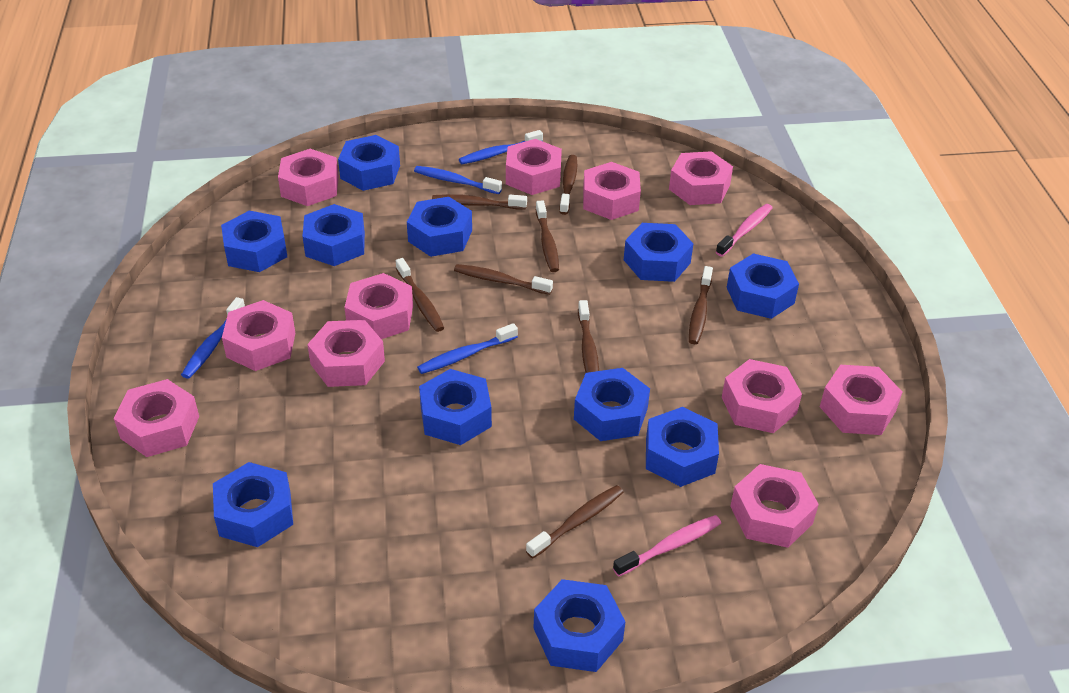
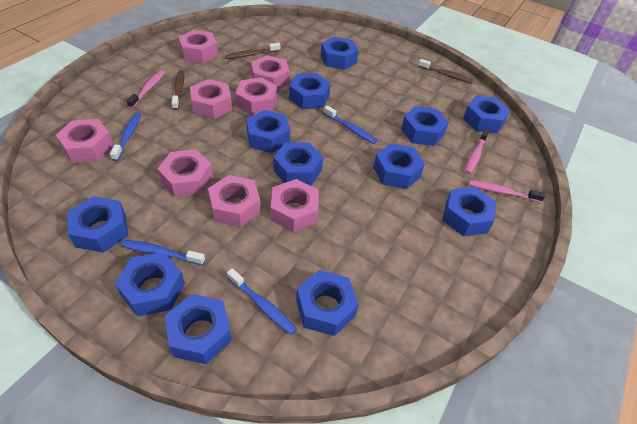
blue nut: [213,462,293,547] [221,211,287,272] [302,204,365,266] [338,135,400,191] [407,197,472,257] [419,369,492,445] [534,579,626,672] [574,368,650,441] [624,223,694,282] [646,407,719,487] [727,253,799,319] = 11 -> [67,196,128,253] [115,252,185,316] [165,294,232,364] [246,110,290,153] [273,142,323,186] [289,73,331,109] [296,270,359,336] [321,37,359,70] [373,143,425,189] [401,106,449,146] [443,187,496,236] [463,96,510,133] = 12
brown toothbrush: [396,258,444,332] [432,194,527,210] [454,264,553,295] [526,485,623,559] [536,200,559,272] [559,155,577,215] [578,300,599,373] [689,266,713,344] = 8 -> [172,70,184,110] [225,42,281,59] [418,59,473,84] = 3
pink nut: [114,379,199,457] [222,300,295,371] [278,149,339,206] [307,320,385,387] [345,273,413,339] [506,139,562,195] [583,162,641,220] [669,151,733,205] [722,359,802,433] [730,464,819,548] [820,365,903,435] = 11 -> [56,119,114,163] [158,149,213,197] [179,30,218,63] [190,79,232,119] [208,175,261,227] [235,77,277,116] [251,55,290,90] [271,179,319,232] = 8
pink toothbrush: [613,515,721,577] [716,204,773,257] = 2 -> [127,70,165,108] [465,128,490,174] [469,180,545,203] = 3

